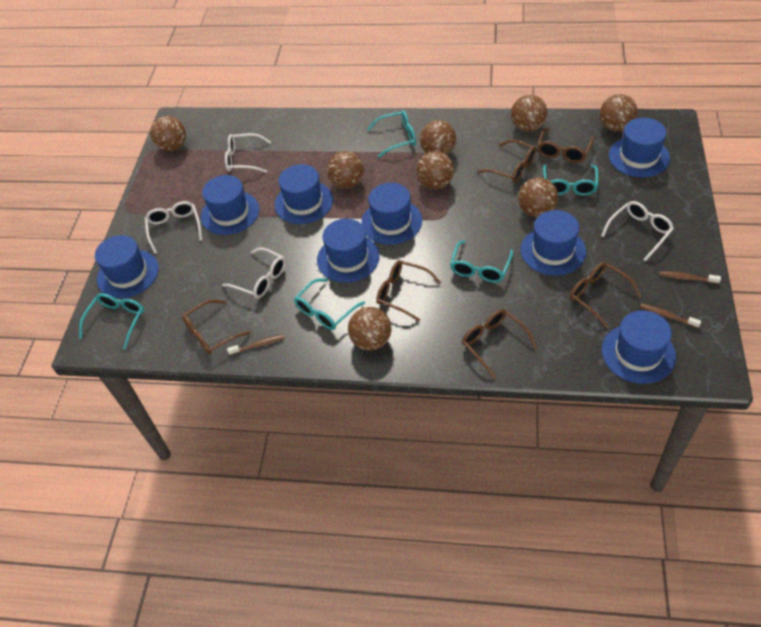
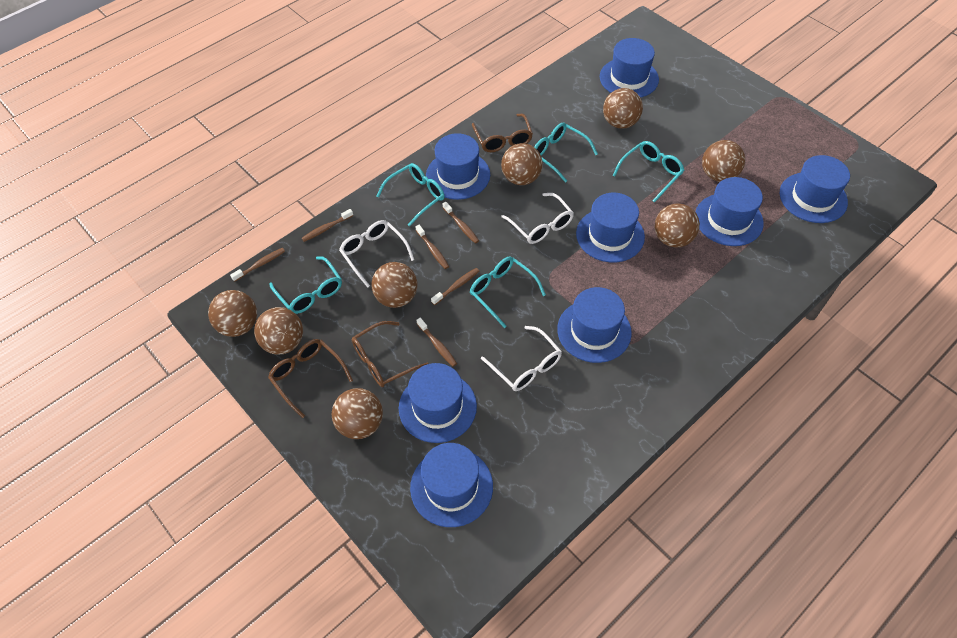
brown glasses: [182,299,251,355] [376,260,441,321] [462,309,537,379] [477,139,537,183] [537,128,594,163] [570,262,641,328] = 6 -> [268,339,353,418] [352,321,428,387] [472,114,533,152] = 3
brown toothbrush: [227,334,285,355] [640,303,701,328] [659,271,721,284] = 3 -> [230,248,285,282] [302,209,353,242] [415,225,449,269] [416,318,457,367] [431,268,479,305] [443,202,479,244] = 6
white glasses: [145,201,202,254] [222,247,286,298] [225,133,271,173] [601,201,674,261] = 4 -> [339,220,414,288] [481,326,562,391] [502,193,574,244] = 3

